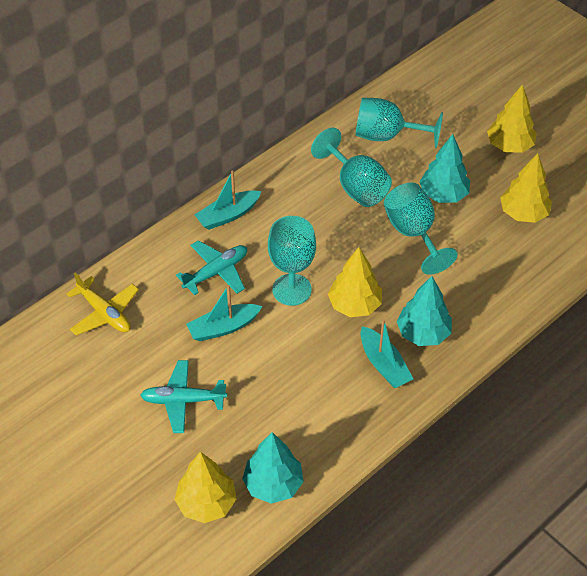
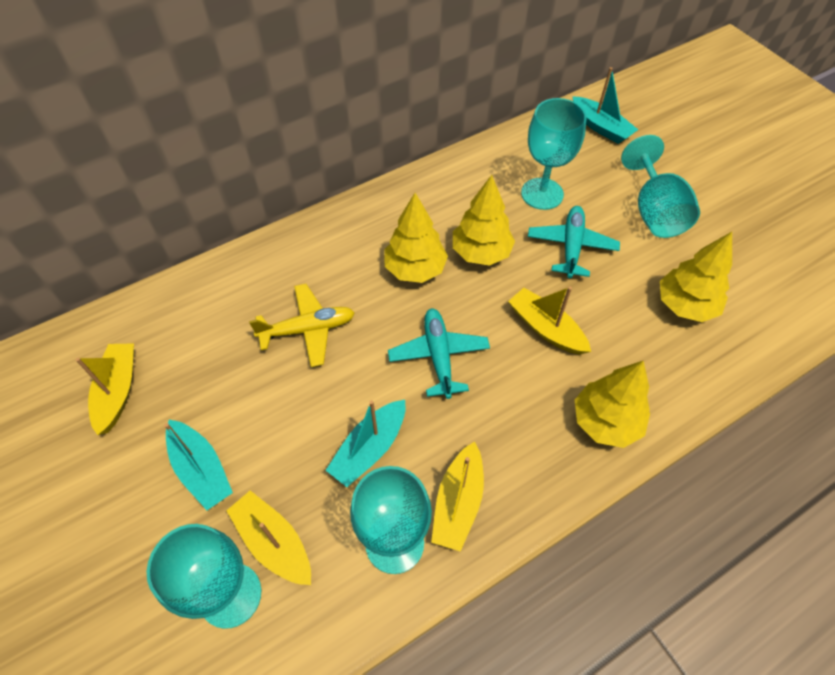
turquoise tree: [242,432,304,504] [396,276,452,346] [419,134,470,203] = 3 -> none = 0
yellow boat: none = 0 -> [76,343,134,435] [226,491,311,585] [431,442,484,552] [508,287,591,355] = 4

